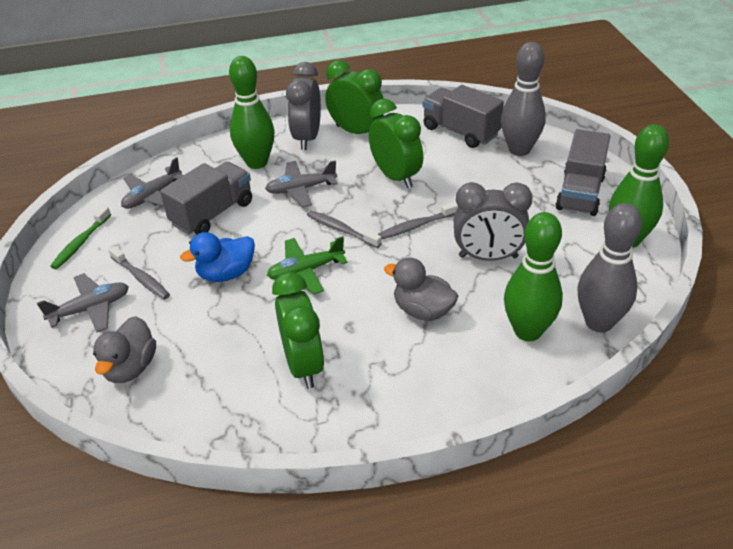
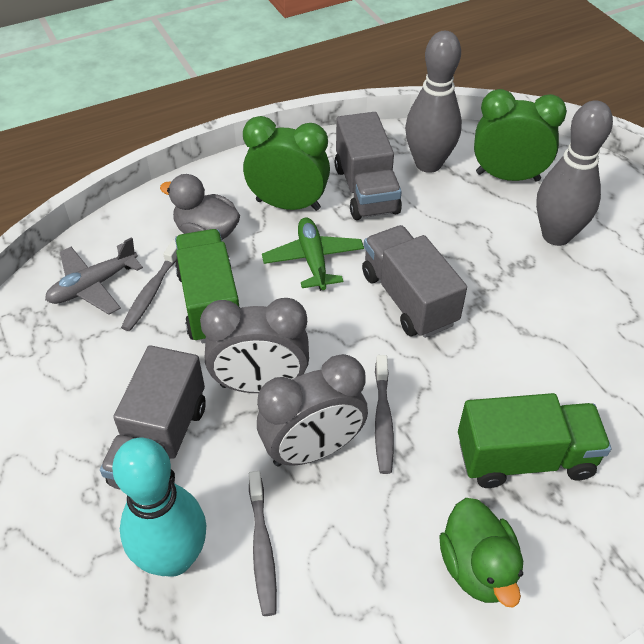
blue duck: [180,232,255,282] = 1 -> none = 0
green bowling pin: [229,56,275,169] [504,212,563,341] [609,124,669,248] = 3 -> none = 0
green clock: [272,272,325,389] [325,60,384,134] [369,99,423,188] = 3 -> [243,116,330,211] [474,89,567,182] = 2
green duck: none = 0 -> [439,498,523,607] = 1
green toothbrush: [50,206,111,269] = 1 -> none = 0
green truck: none = 0 -> [175,229,239,343] [458,393,611,488] = 2
grey duck: [93,316,156,383] [384,258,458,321] = 2 -> [160,174,240,240] = 1
grey plane: [37,273,129,332] [121,157,183,209] [265,160,338,207] = 3 -> [45,237,143,315] = 1
turquoise bowling pin: none = 0 -> [112,438,206,577] = 1

